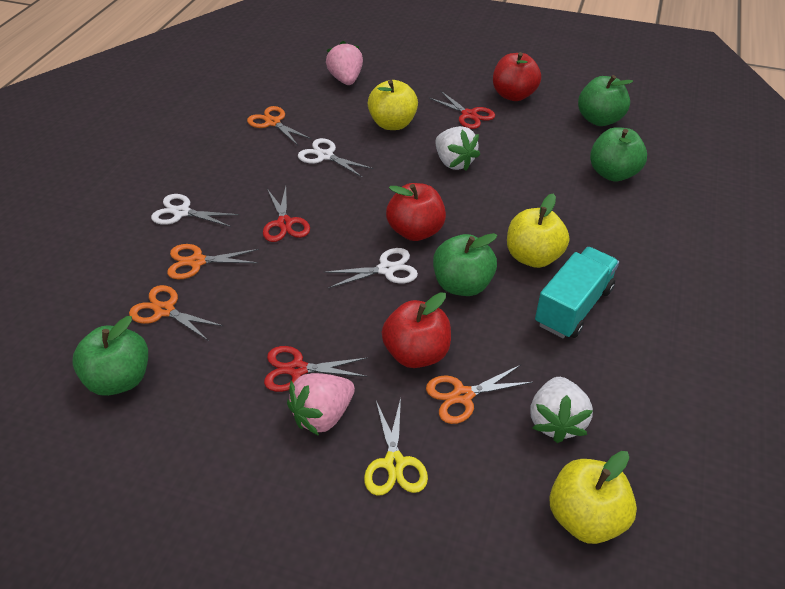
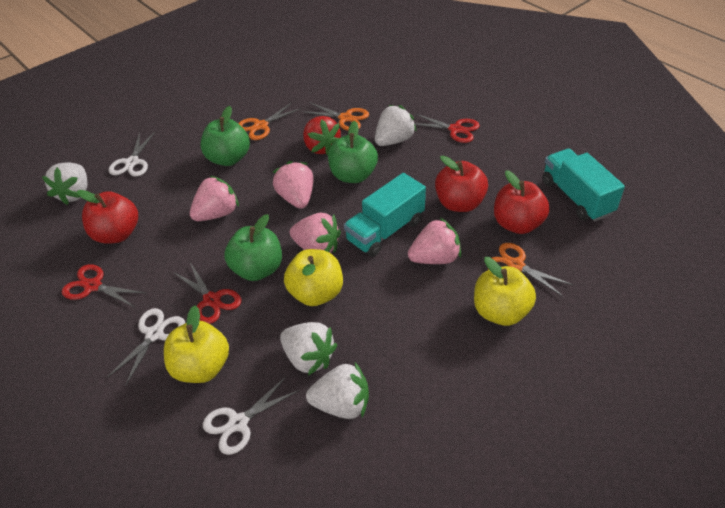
green apple: [72,316,148,396] [433,233,497,296] [578,75,633,126] [590,127,647,182] = 4 -> [201,106,250,166] [224,214,282,281] [328,121,378,183] = 3
orange scissors: [129,285,223,341] [167,244,259,279] [247,106,312,145] [426,365,533,424] = 4 -> [238,102,301,140] [302,102,369,131] [492,243,573,297] = 3
pink strawberry: [287,373,355,436] [326,41,363,85] = 2 -> [190,176,239,221] [273,161,314,209] [290,213,341,253] [408,218,461,264] = 4
red strawberry: none = 0 -> [303,116,341,155] = 1
turquoise truck: [535,247,619,338] = 1 -> [344,173,426,257] [542,148,625,221] = 2
white strawberry: [436,126,480,171] [530,377,593,443] = 2 -> [42,162,87,205] [280,322,337,375] [306,362,369,419] [375,105,417,146] = 4
yellow scissors: [364,398,428,496] = 1 -> none = 0

